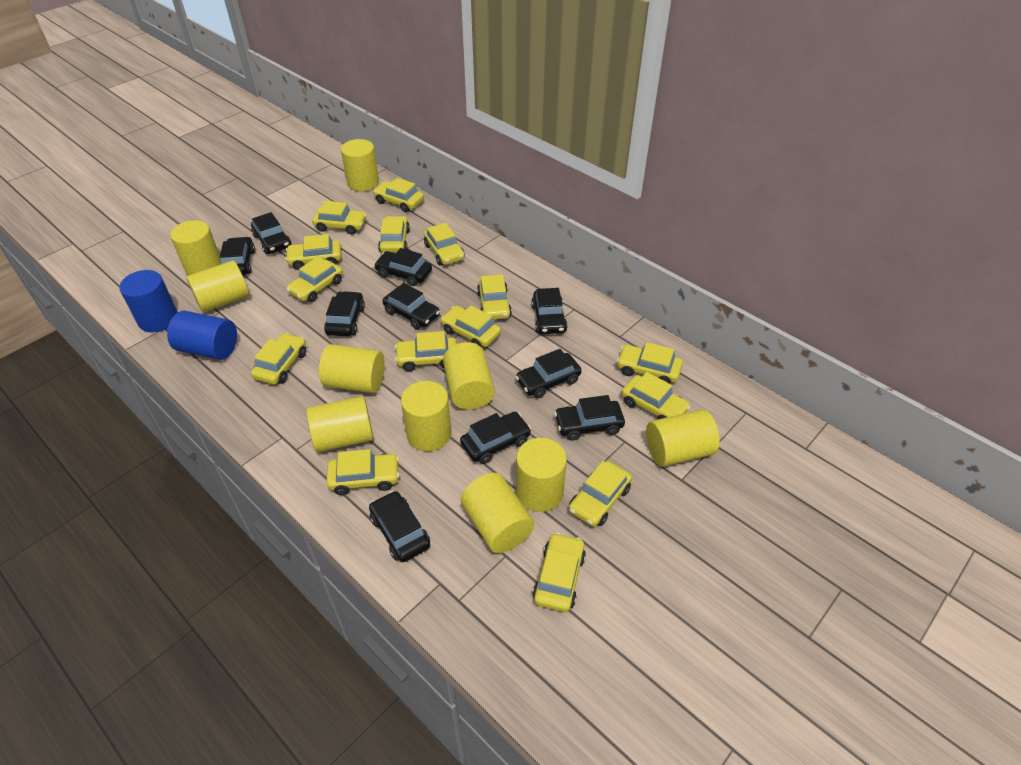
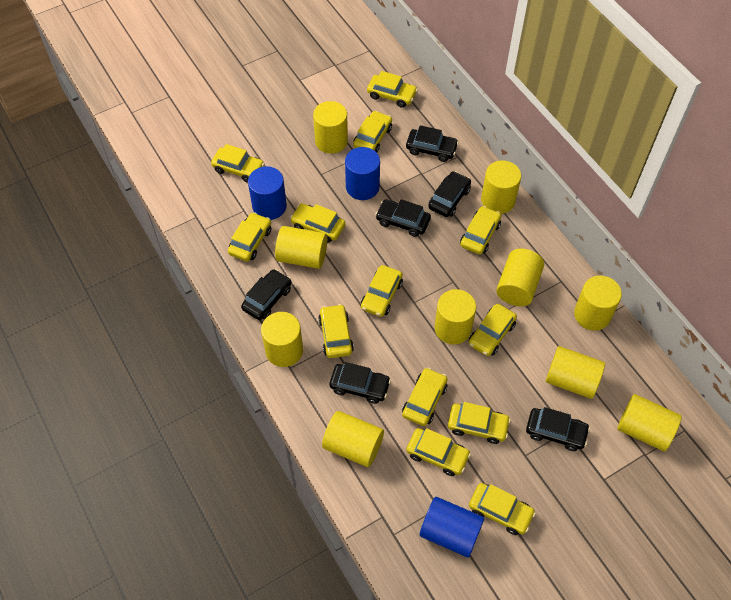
black car: [220,237,255,275] [251,212,292,254] [324,291,365,336] [369,491,430,562] [374,248,432,286] [382,283,440,329] [460,412,531,464] [516,349,582,398] [531,288,568,334] [554,395,625,441] = 10 -> [241,269,291,320] [329,362,391,404] [375,199,431,237] [406,125,459,162] [428,171,471,217] [526,407,590,451] = 6
blue cylinder: [119,270,178,332] [167,311,237,360] = 2 -> [248,166,287,220] [345,147,380,200] [420,497,484,558] = 3
yellow car: [251,333,306,385] [285,234,341,270] [286,256,343,302] [312,201,367,235] [326,449,400,495] [373,178,424,212] [378,216,410,253] [395,331,457,371] [424,223,465,266] [441,306,501,348] [477,274,512,320] [532,533,586,612] [569,461,632,527] [616,342,683,384] [621,372,691,420] = 15 -> [211,144,264,183] [228,212,271,261] [290,203,345,243] [318,304,354,358] [353,111,392,153] [361,265,403,317] [367,71,418,108] [402,368,447,426] [406,428,471,476] [448,402,511,444] [460,206,501,254] [469,304,517,356] [469,483,536,535] = 13

